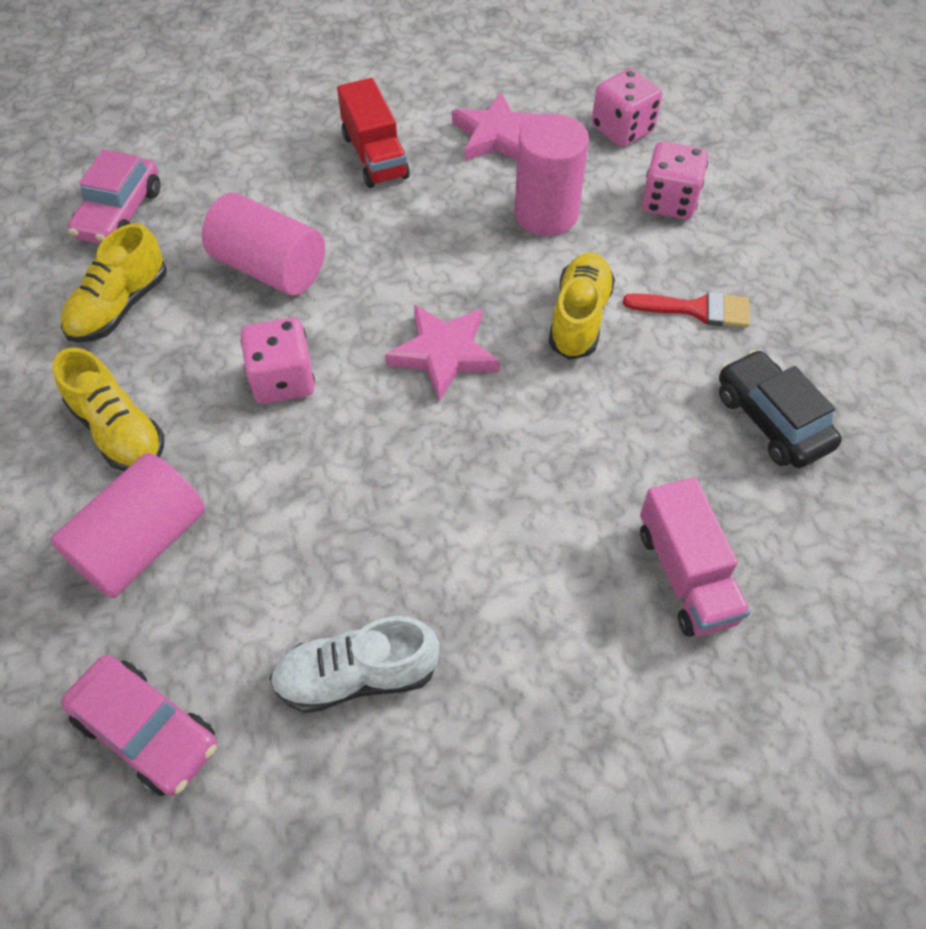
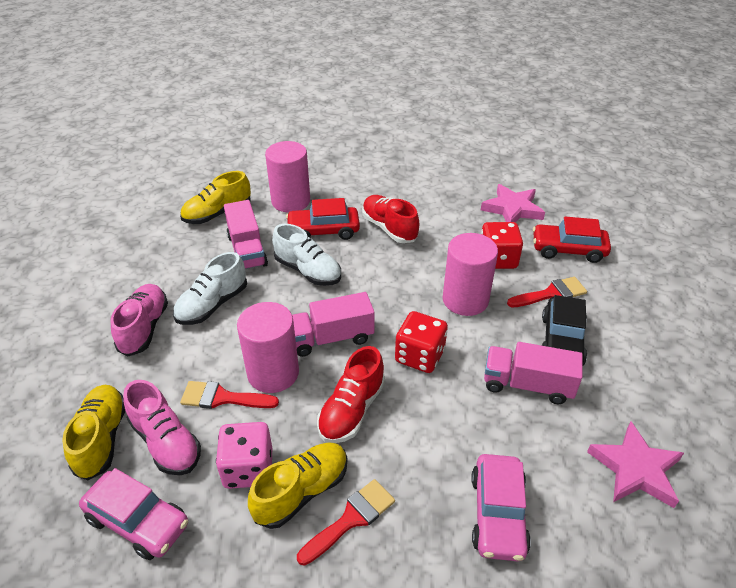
pink dice: [241,318,315,404] [592,69,662,147] [642,141,708,219] = 3 -> [216,422,272,489] = 1
pink shoe: none = 0 -> [111,284,168,356] [123,380,201,475] = 2
pink truck: [640,477,751,637] = 1 -> [224,200,268,269] [292,292,375,357] [484,342,583,404] = 3
red brush: [623,292,750,327] = 1 -> [180,381,279,409] [297,479,395,565] [507,277,587,307] = 3
red car: none = 0 -> [286,198,360,240] [533,217,611,263] = 2
red dice: none = 0 -> [395,311,448,373] [481,222,523,269] = 2
red shoe: none = 0 -> [317,346,385,443] [362,195,419,243] = 2
red truck: [337,78,410,188] = 1 -> none = 0
white shoe: [270,616,439,713] = 1 -> [173,252,247,325] [272,224,341,286] = 2

